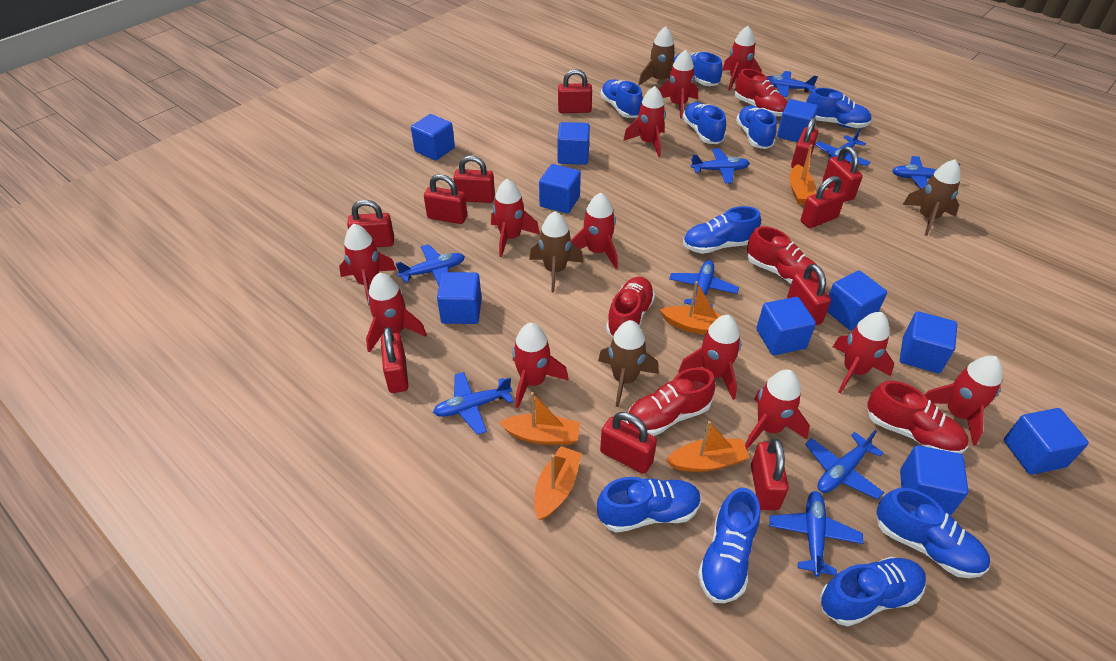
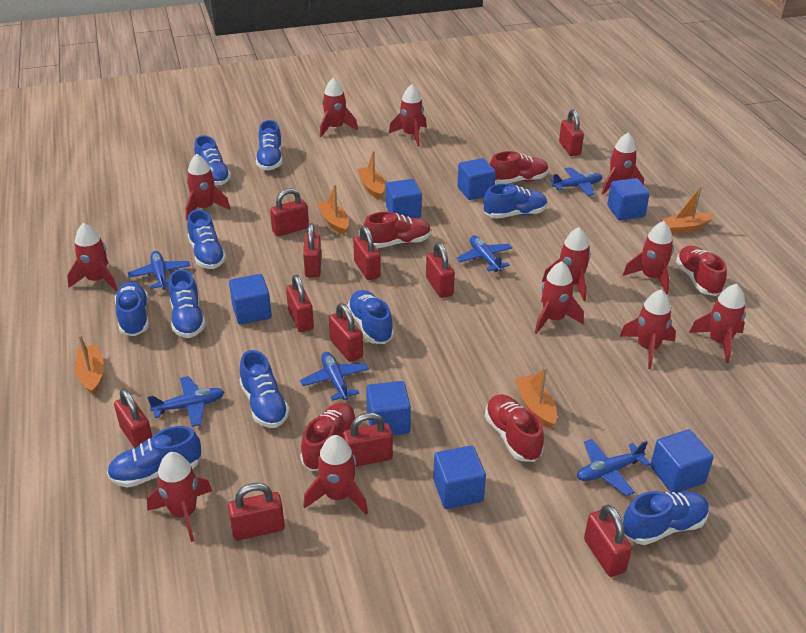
blue cube: [411,114,455,161] [437,272,482,324] [539,164,581,213] [558,122,590,165] [756,297,816,355] [777,99,818,142] [827,270,887,331] [900,311,957,373] [900,445,968,515] [1004,408,1089,475] = 10 -> [229,274,272,325] [366,381,411,435] [386,179,422,218] [433,446,486,509] [457,158,496,200] [607,178,650,220] [650,429,714,493] = 7
blue plane: [396,244,465,286] [433,372,514,435] [669,260,739,307] [691,148,750,183] [766,71,818,98] [769,491,863,577] [805,430,885,499] [815,128,871,166] [892,156,960,189] = 9 -> [128,251,190,290] [147,376,224,427] [300,352,369,401] [456,236,512,272] [550,167,602,196] [577,439,651,496] = 6
brown rocket: [529,211,583,292] [598,320,659,407] [638,26,675,85] [902,159,961,236] = 4 -> none = 0

